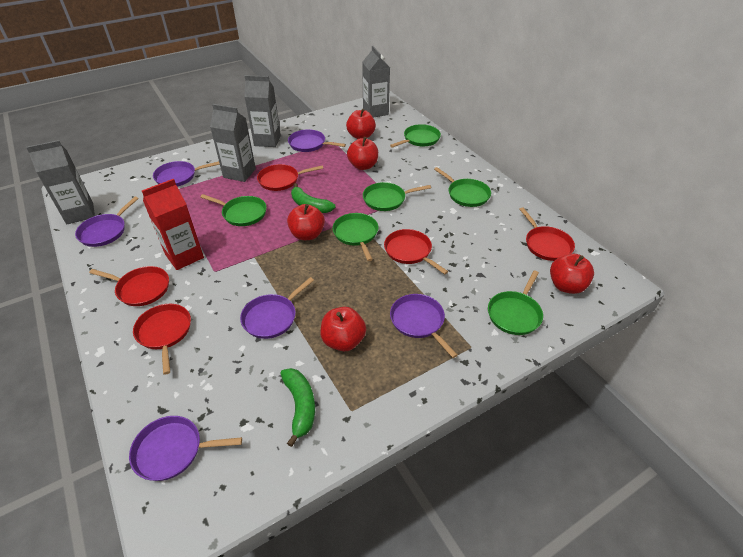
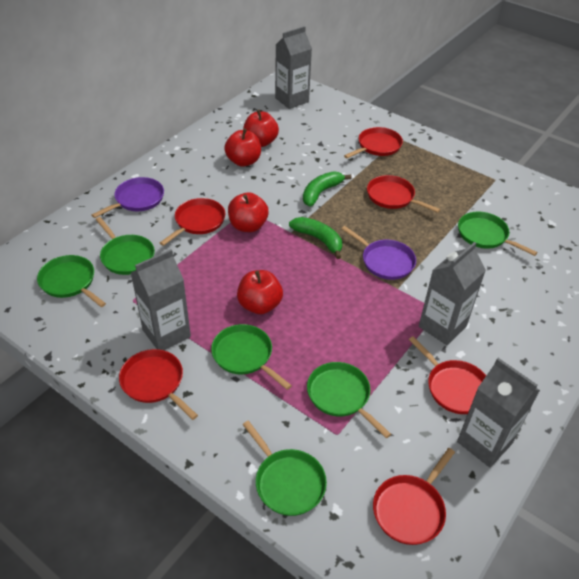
purple pan: [75,197,139,247] [129,416,242,481] [153,161,220,187] [240,277,314,339] [288,129,346,152] [390,294,458,358] = 6 -> [91,177,164,218] [341,226,416,280] = 2
red apple: [287,204,325,240] [320,307,366,351] [346,109,376,139] [347,137,378,170] [550,254,594,294] = 5 -> [224,129,261,167] [228,192,269,232] [237,270,283,314] [243,110,279,147] = 4
red carton: [142,179,204,270] = 1 -> none = 0
red pan: [89,266,169,306] [133,304,191,375] [257,164,323,191] [384,229,448,275] [519,207,575,261] = 5 -> [119,349,198,420] [160,198,225,246] [344,127,403,158] [367,175,440,213] [373,448,455,545] [409,336,486,414] = 6

